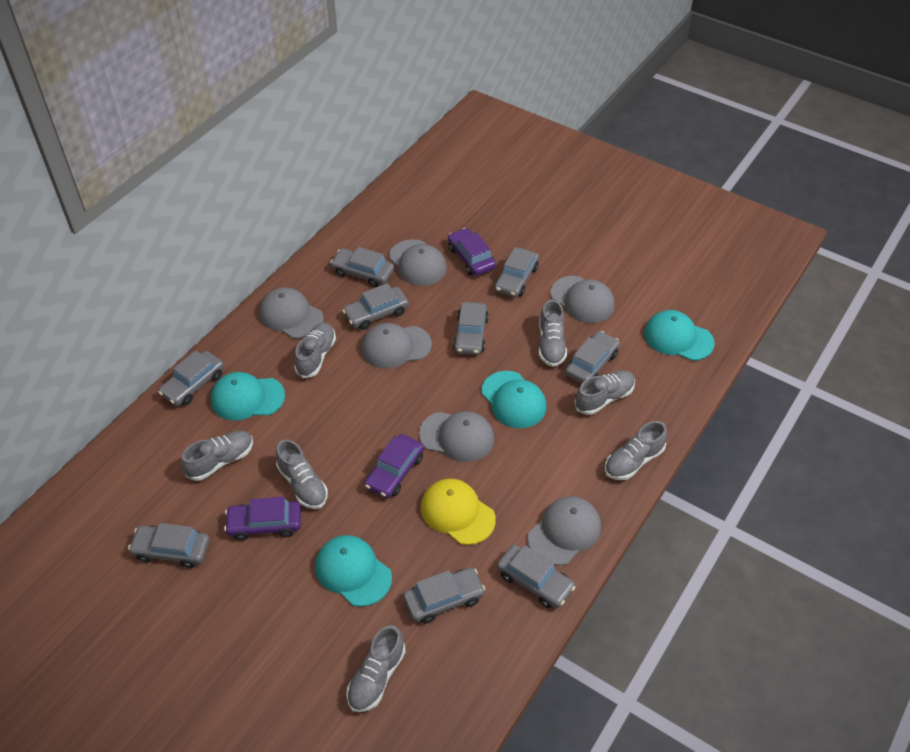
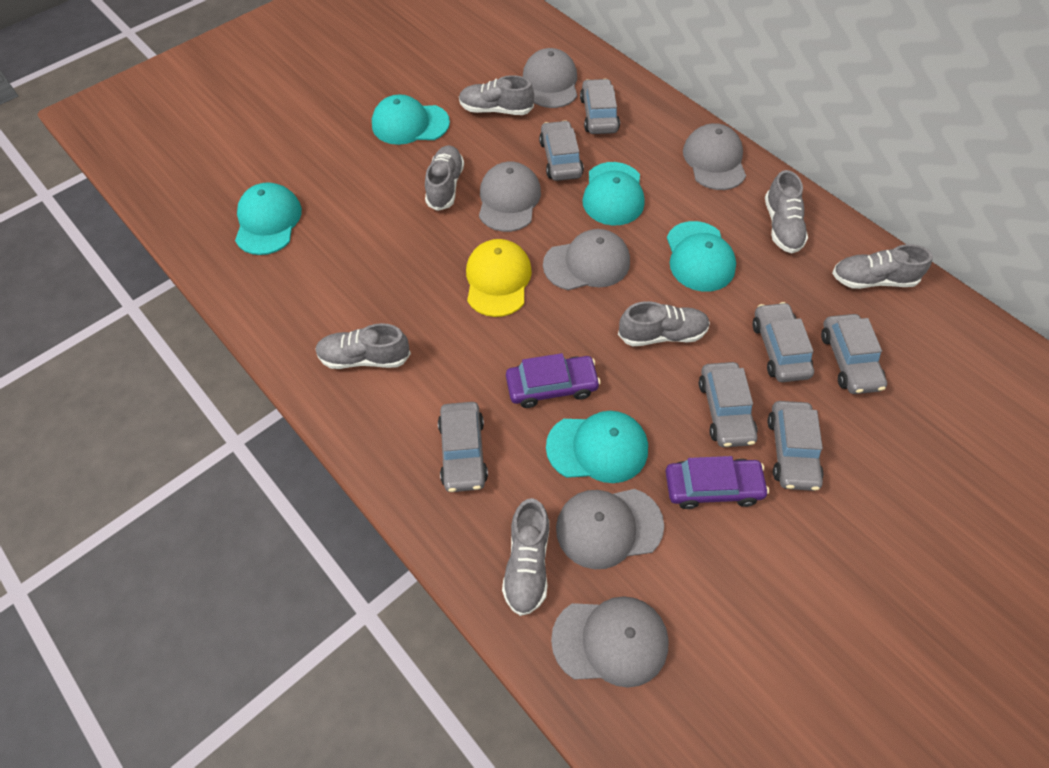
grey car: [128,523,210,568] [158,350,224,406] [330,247,394,287] [342,283,409,330] [403,567,486,624] [453,302,489,355] [495,247,539,298] [497,544,575,608] [565,331,620,384] = 9 -> [438,402,488,492] [539,120,584,181] [580,79,620,134] [699,362,757,447] [753,302,814,382] [767,401,824,491] [821,314,887,394] = 7
purple car: [224,497,301,541] [365,434,424,498] [448,228,496,276] = 3 -> [506,353,601,408] [666,456,769,509] = 2
turquoise cap: [211,372,285,421] [315,535,392,607] [482,371,547,428] [644,310,715,361] = 4 -> [235,182,302,255] [372,94,450,145] [546,411,648,483] [582,162,644,226] [667,221,736,292] = 5

